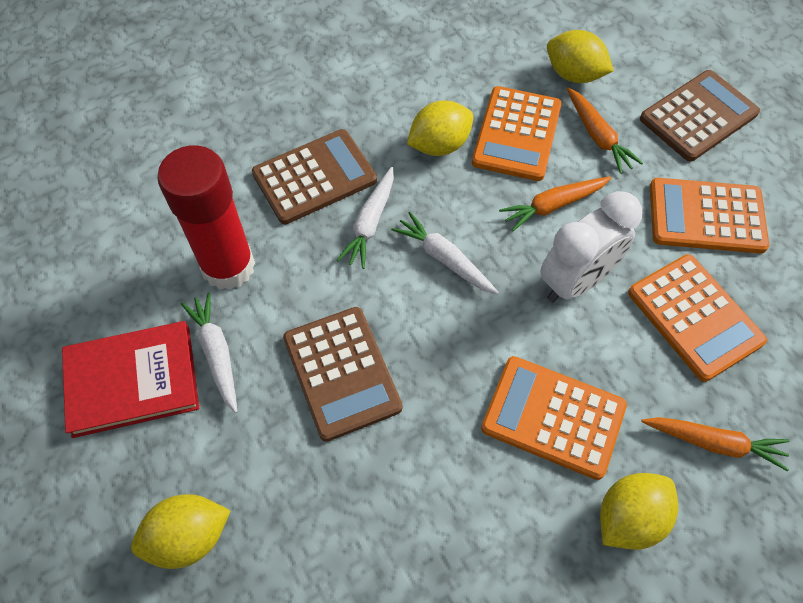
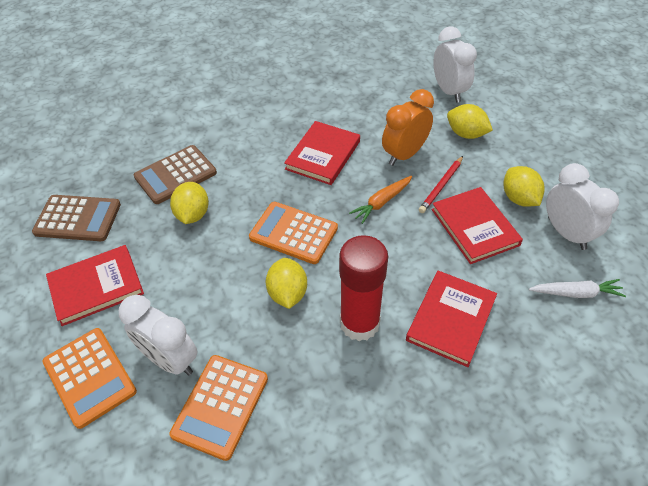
brown calculator: [252,129,377,224] [283,307,402,442] [640,70,760,162] = 3 -> [32,195,121,241] [134,145,217,204] = 2
orange calculator: [472,86,562,181] [481,356,627,480] [628,254,767,382] [650,178,769,254] = 4 -> [42,328,137,429] [169,355,268,461] [249,202,338,264] = 3
orange carrot: [499,176,612,231] [567,87,643,174] [641,417,789,471] = 3 -> [349,176,412,224] = 1
orange clock: none = 0 -> [382,89,434,166] = 1
red book: [62,321,199,438] = 1 -> [46,245,144,326] [284,121,360,185] [406,271,497,367] [432,187,523,264] = 4
red pencil: none = 0 -> [419,156,463,213] = 1
white carrot: [181,292,238,413] [337,167,394,269] [391,212,499,294] = 3 -> [529,279,626,298] = 1
white clock: [540,191,642,302] = 1 -> [119,295,198,375] [433,27,477,103] [546,163,619,250] = 3

